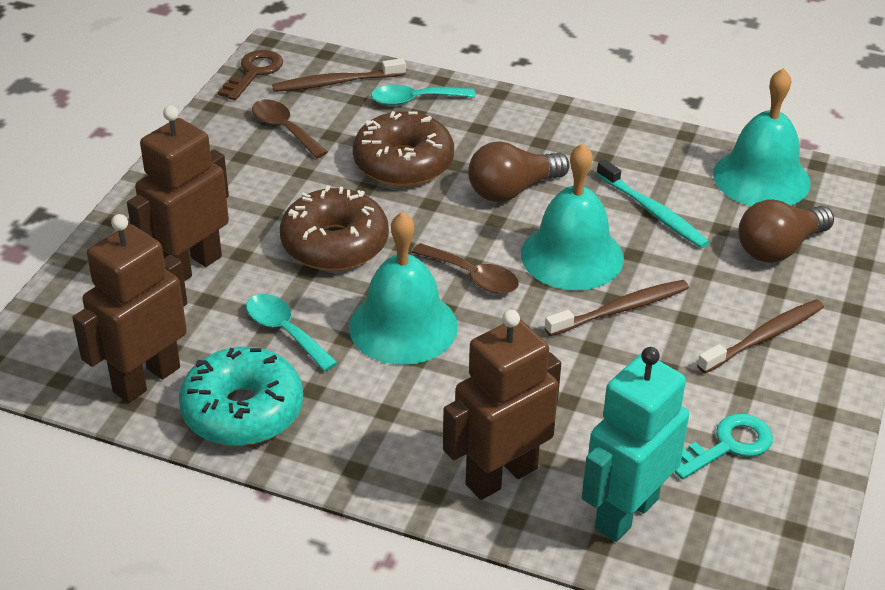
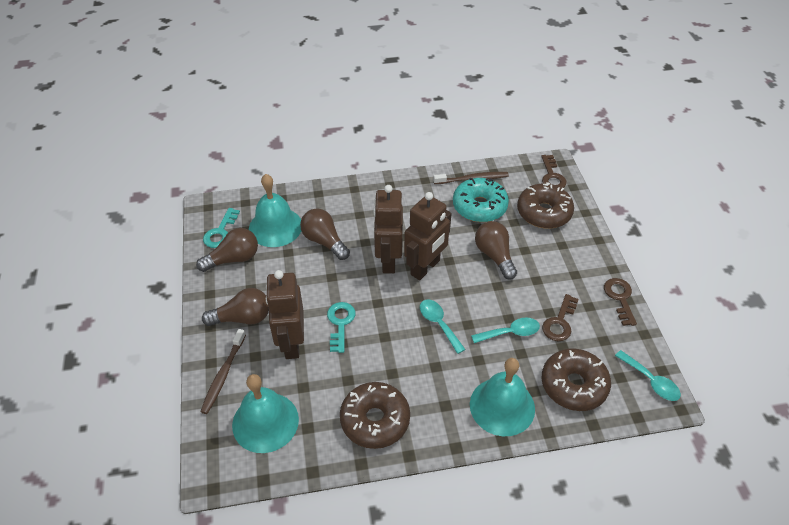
brown donut: [280,185,389,271] [353,111,454,186] = 2 -> [340,382,410,449] [517,182,574,229] [541,348,611,411] = 3
brown key: [218,50,283,100] = 1 -> [541,155,567,188] [542,294,579,341] [604,278,637,326] = 3
brown light bulb: [468,141,569,202] [738,200,834,263] = 2 -> [196,228,258,272] [202,288,269,326] [300,209,350,260] [475,221,517,280] = 4
brown spoon: [252,99,328,158] [412,243,519,294] = 2 -> none = 0
brown toothbrush: [272,58,406,92] [545,280,689,336] [697,299,824,373] = 3 -> [200,329,246,414] [433,172,509,184] = 2
turquoise key: [675,414,773,479] = 1 -> [203,208,240,248] [327,302,355,353] = 2
turquoise robot: [582,347,689,542] = 1 -> none = 0
turquoise spoon: [246,294,338,371] [371,85,475,106] = 2 -> [420,300,466,354] [471,318,540,343] [615,350,681,401] = 3
turquoise toothbrush: [597,160,709,248] = 1 -> none = 0

